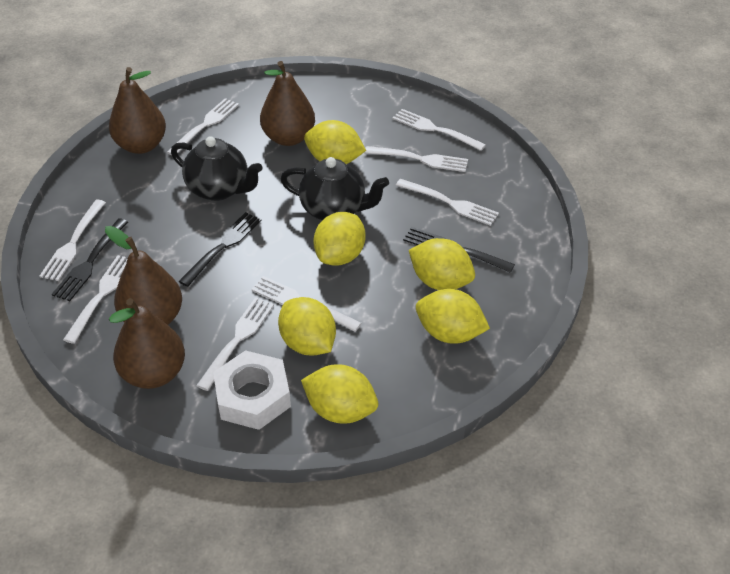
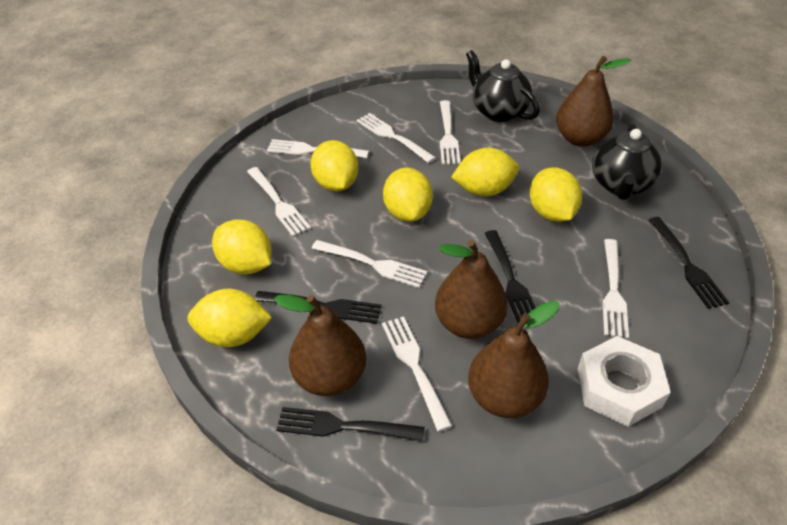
black fork: [52,218,128,301] [178,212,261,287] [403,227,515,273] = 3 -> [255,291,382,324] [276,407,425,442] [485,230,536,323] [649,217,729,309] = 4
white fork: [39,200,106,281] [63,255,128,344] [167,98,239,156] [196,297,274,391] [251,276,362,332] [364,146,468,172] [393,109,486,151] [396,179,499,226] = 8 -> [247,167,311,236] [267,139,369,158] [312,240,427,288] [357,113,436,163] [382,316,452,432] [440,100,461,164] [602,239,629,338] = 7

